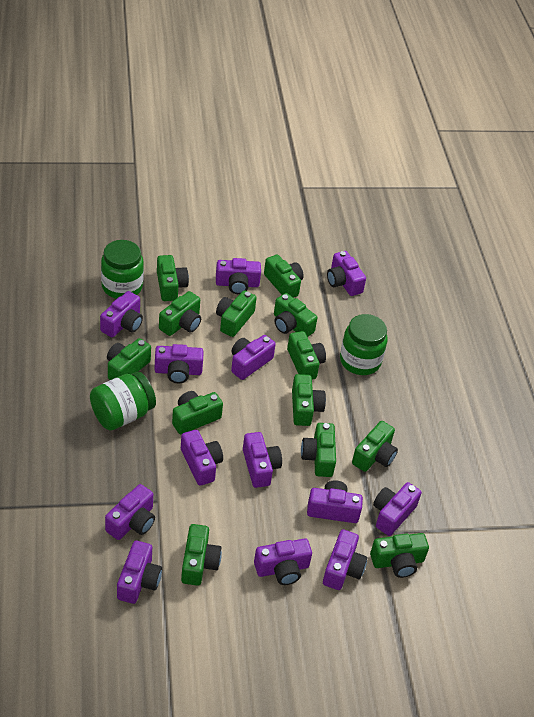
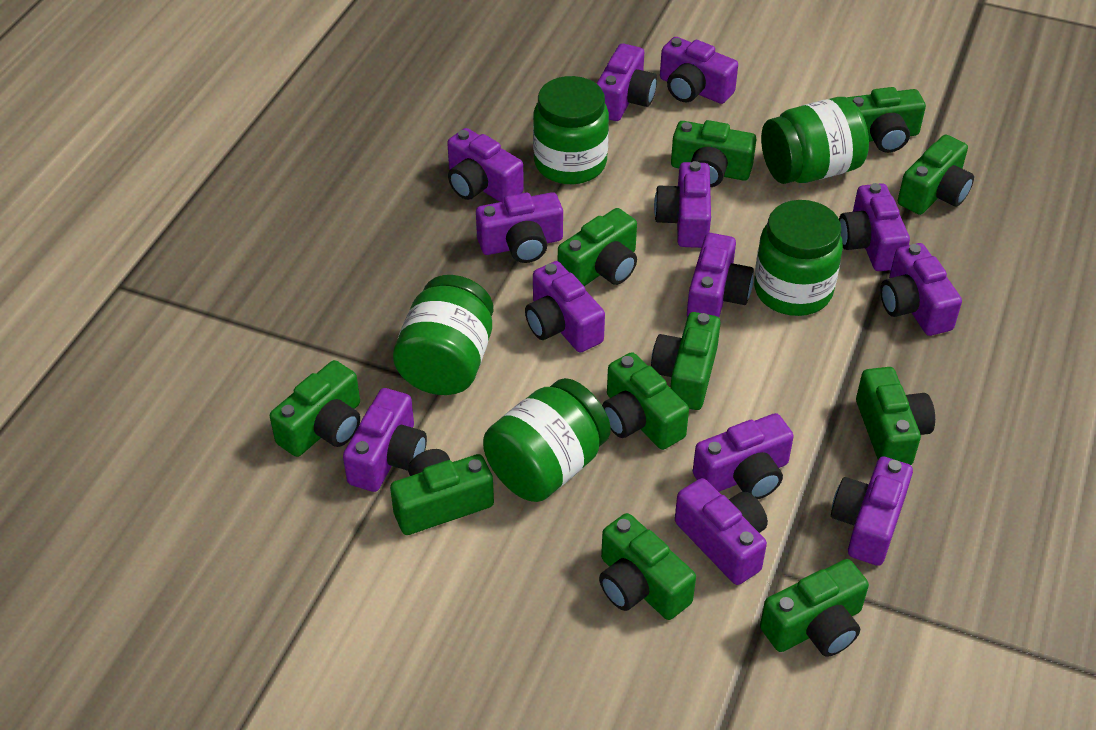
green camera: [107,338,151,380] [157,255,189,301] [159,291,201,336] [172,391,223,435] [181,524,222,586] [216,290,257,337] [264,254,304,298] [274,293,317,337] [287,331,326,380] [292,374,326,426] [301,423,336,477] [352,421,398,472] [370,533,429,578] = 13 -> [270,360,360,457] [390,449,494,535] [558,208,637,286] [599,513,696,620] [602,352,689,450] [651,312,721,410] [671,120,756,187] [760,559,869,657] [847,87,926,153] [856,367,935,465] [898,135,974,215] = 11
green jar: [90,372,156,431] [101,240,144,299] [340,314,388,375] = 3 -> [393,275,493,395] [483,378,611,502] [533,76,609,184] [754,200,843,316] [761,97,869,184] = 5

